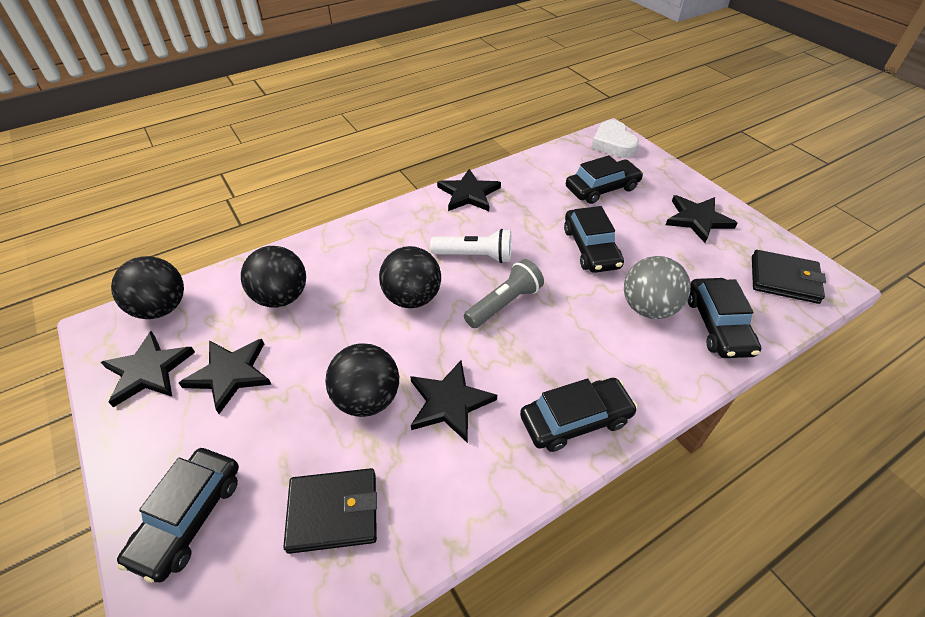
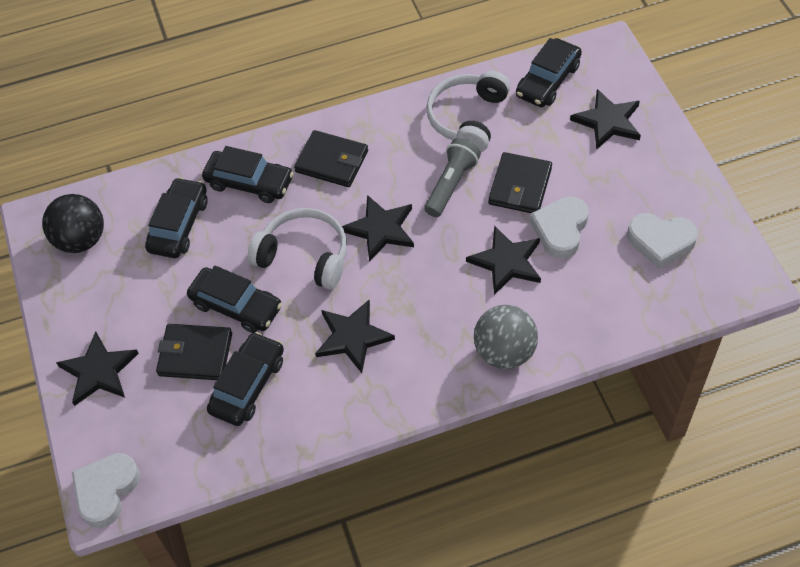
black ball: [111,256,184,319] [241,246,306,308] [325,343,399,417] [379,246,441,308] = 4 -> [42,194,104,253] = 1
black wallet: [283,468,377,554] [752,250,826,304] = 2 -> [156,324,232,380] [294,130,368,187] [488,152,552,213] = 3
white flashlight: [430,229,512,263] = 1 -> none = 0
white headphones: none = 0 -> [247,208,347,289] [426,71,510,152] = 2
white heart: [592,120,639,158] = 1 -> [72,453,140,528] [530,196,589,259] [627,213,698,269] = 3

